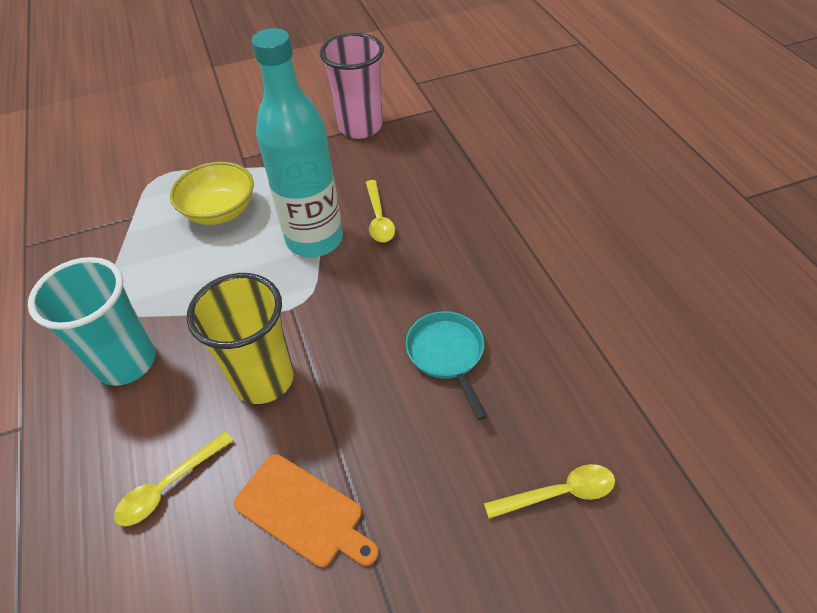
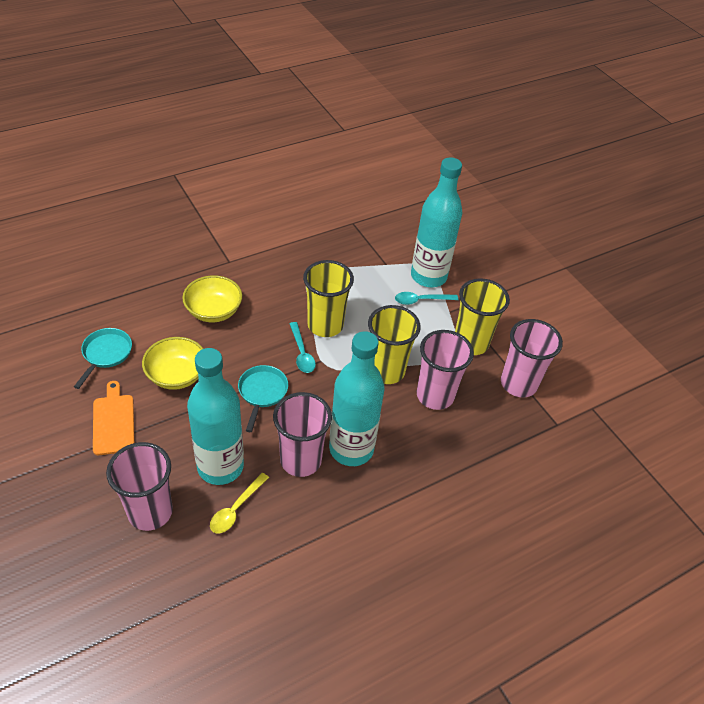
pink cup: [320,33,384,139] = 1 -> [106,442,173,531] [273,392,332,477] [417,330,474,410] [501,319,563,397] = 4
turquoise bottle: [252,28,343,257] = 1 -> [187,348,244,485] [329,331,385,466] [411,157,462,287] = 3
turquoise cup: [28,257,156,386] = 1 -> none = 0
turquoise pan: [406,311,487,420] = 1 -> [74,328,132,389] [238,365,288,432] = 2
turquoise spoon: none = 0 -> [290,322,316,373] [395,292,458,305] = 2
yellow bowl: [170,162,254,225] = 1 -> [142,337,203,390] [182,275,242,322] = 2
yellow cup: [187,273,294,404] = 1 -> [303,260,354,337] [368,305,421,384] [455,278,510,355] = 3
yellow spoon: [114,431,233,527] [366,180,395,242] [484,464,615,519] = 3 -> [210,473,269,533] = 1

